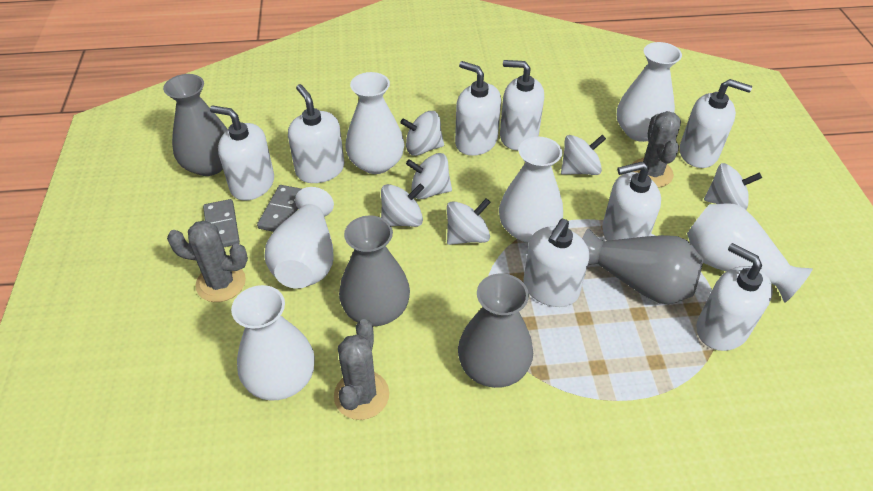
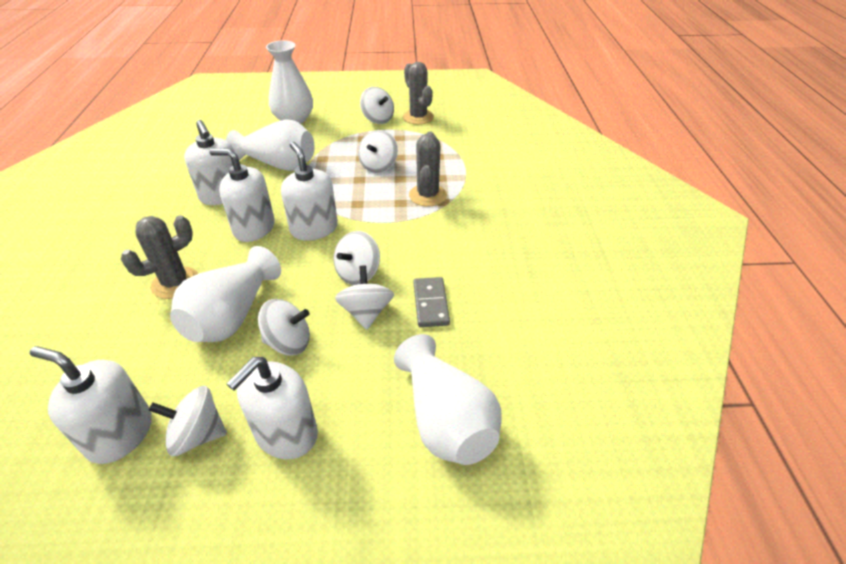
grey domino: [203,199,240,247] [257,185,301,232] = 2 -> [414,277,450,327] = 1
grey vase: [163,74,228,176] [339,215,410,326] [458,273,533,388] [582,229,704,304] = 4 -> none = 0
white soap dispenser: [210,105,274,201] [288,84,344,183] [455,61,501,156] [500,60,544,150] [523,219,589,307] [602,161,661,241] [680,79,752,168] [696,243,773,351] = 8 -> [30,346,152,464] [184,120,234,205] [209,148,275,242] [227,357,318,459] [281,142,338,241] = 5
white vase: [231,285,315,400] [264,187,334,289] [345,72,404,174] [499,137,563,243] [617,42,682,142] [687,203,813,303] = 6 -> [170,246,281,342] [226,119,315,171] [266,40,313,124] [394,334,502,465] = 4

